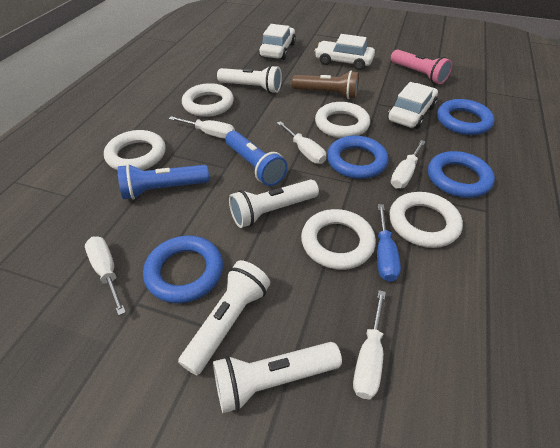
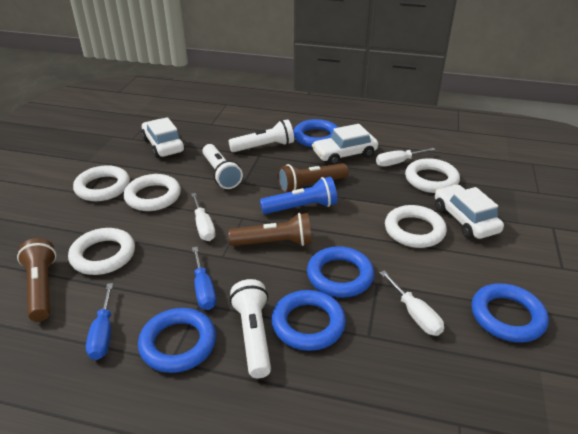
blue flashlight: [118,164,209,200] [225,131,288,186] = 2 -> [260,177,337,214] = 1
blue ring: [143,235,223,303] [327,136,388,179] [428,151,495,198] [437,99,494,135] = 4 -> [138,308,216,373] [271,290,346,351] [293,119,338,148] [307,246,374,297] [471,283,549,343] = 5
blue screwdriver: [377,204,401,282] = 1 -> [86,283,113,360] [192,247,216,310] = 2
brown flashlight: [292,71,359,99] = 1 -> [17,238,56,322] [228,213,312,246] [278,163,349,193] = 3
pink flashlight: [391,49,452,84] = 1 -> none = 0
white flashlight: [178,260,270,375] [213,342,342,413] [217,65,282,93] [229,179,319,228] = 4 -> [202,144,243,189] [228,119,294,152] [230,279,271,378] = 3
white screwdriver: [85,236,126,316] [169,116,235,139] [277,121,326,164] [353,290,386,400] [391,140,426,189] = 5 -> [191,193,216,241] [376,148,435,167] [380,271,444,336] = 3

